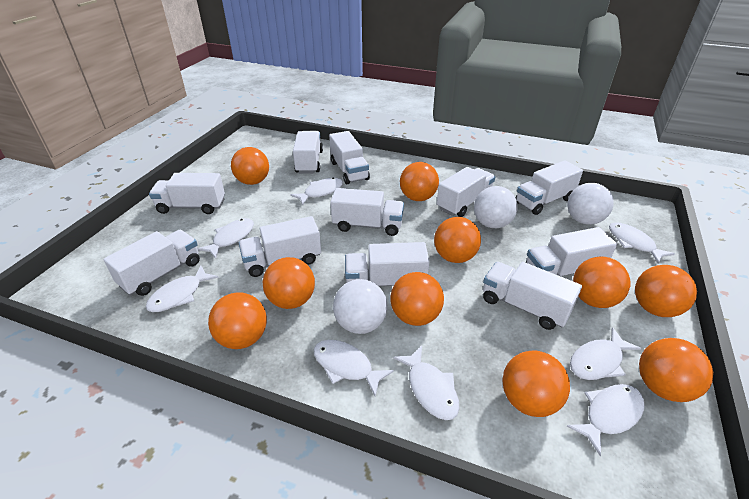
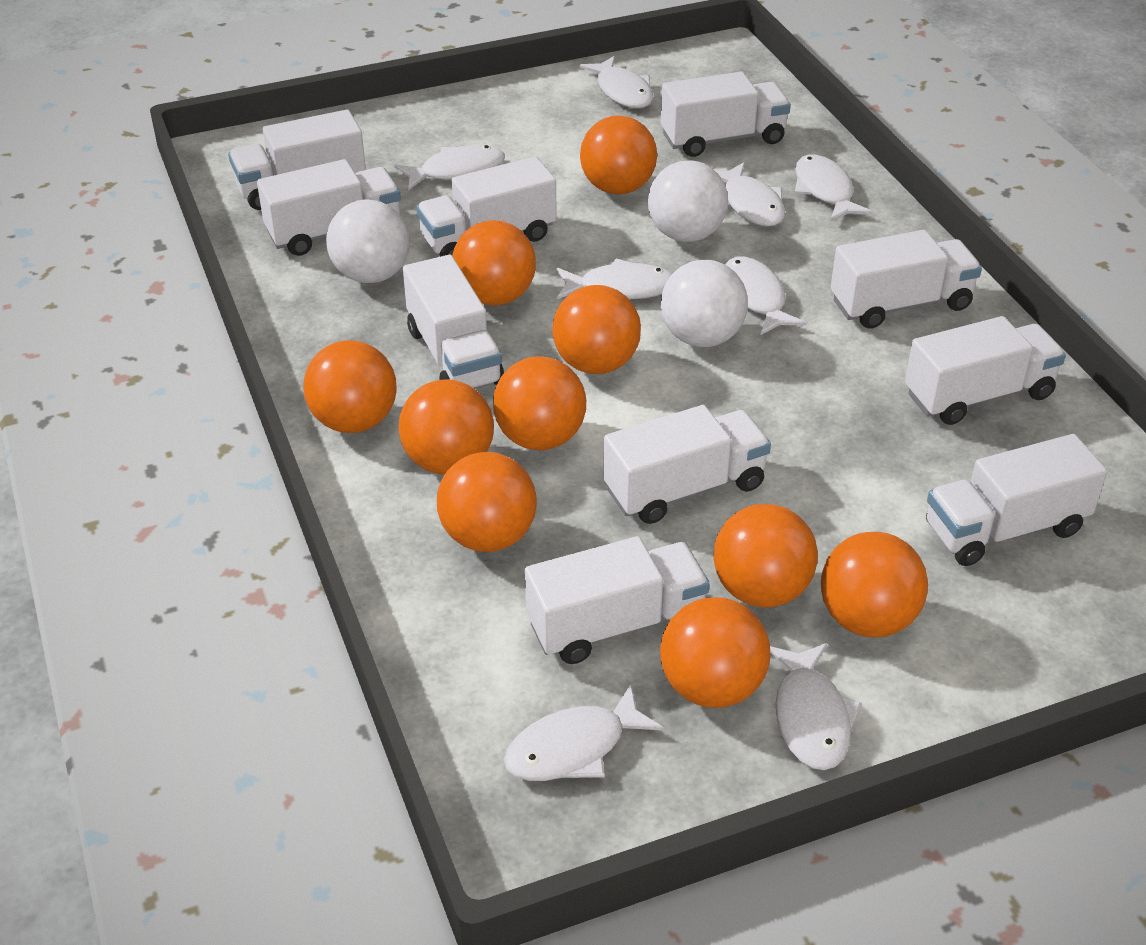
white truck: [104,230,200,296] [149,173,225,214] [239,216,321,277] [293,131,323,174] [329,131,370,184] [331,188,404,236] [345,242,430,286] [437,167,495,217] [483,262,582,330] [516,160,583,215] [526,227,617,276] = 11 -> [228,109,366,210] [257,159,401,256] [403,255,504,389] [416,156,557,257] [525,536,710,664] [603,405,771,524] [661,72,791,157] [831,230,982,329] [905,316,1066,425] [926,434,1107,566] = 10

